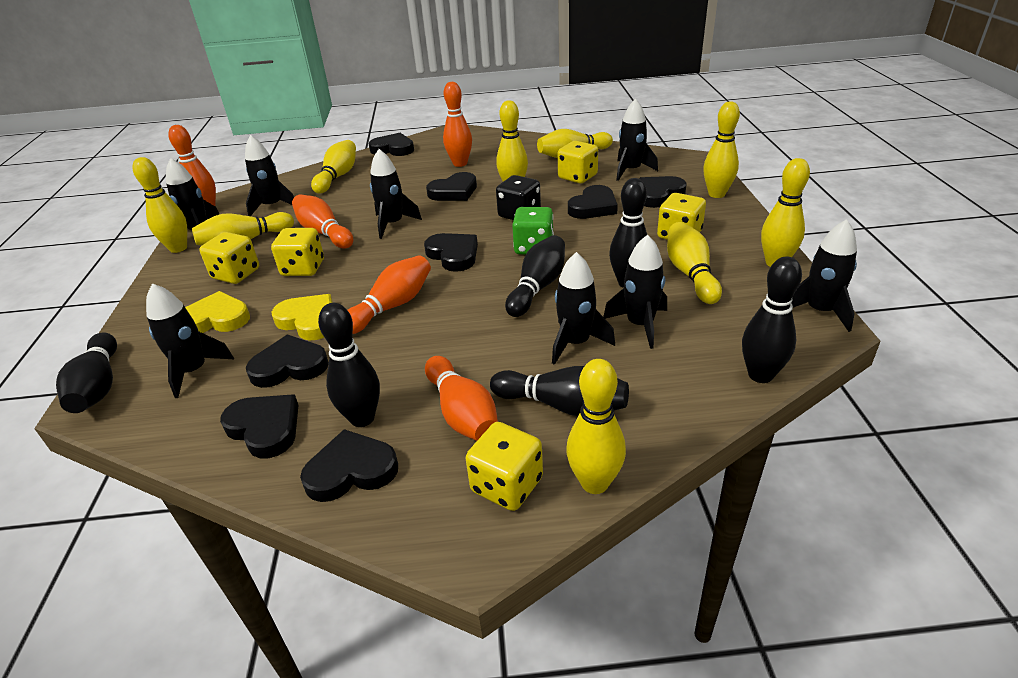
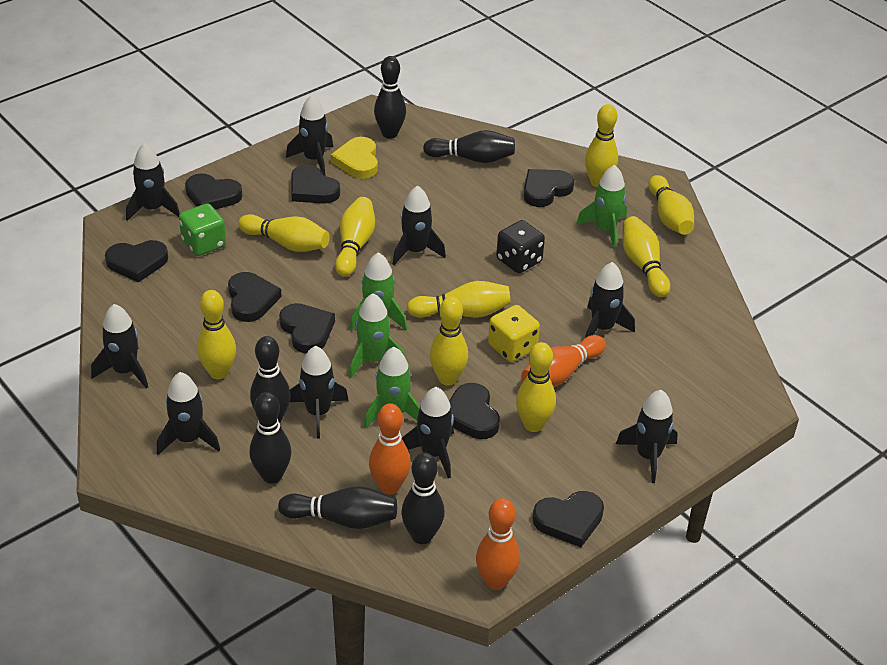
black rocket: [146,283,234,398] [166,158,219,230] [245,135,294,216] [370,149,422,239] [552,252,615,365] [603,235,667,349] [616,99,658,181] [792,219,857,332] = 8 -> [91,304,148,389] [126,143,180,221] [157,372,220,455] [286,95,333,176] [290,346,349,439] [393,186,446,265] [402,387,454,478] [585,262,635,338] [616,390,678,483] = 9
green rocket: none = 0 -> [349,293,405,378] [350,252,407,331] [364,347,420,428] [576,165,627,249] = 4
orange bowling pin: [168,125,216,206] [292,194,353,248] [348,255,431,334] [425,356,498,441] [443,82,472,167] = 5 -> [369,403,411,495] [476,498,520,590] [521,335,606,386] = 3
yellow dice: [199,232,259,284] [271,228,324,276] [466,422,543,511] [558,141,598,183] [657,193,706,240] = 5 -> [488,305,540,362] = 1
yellow heart: [185,291,250,333] [271,294,333,340] = 2 -> [331,137,378,179] = 1

